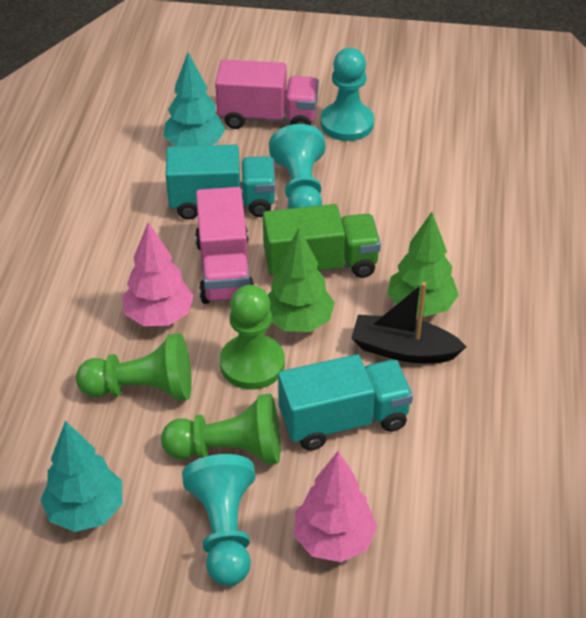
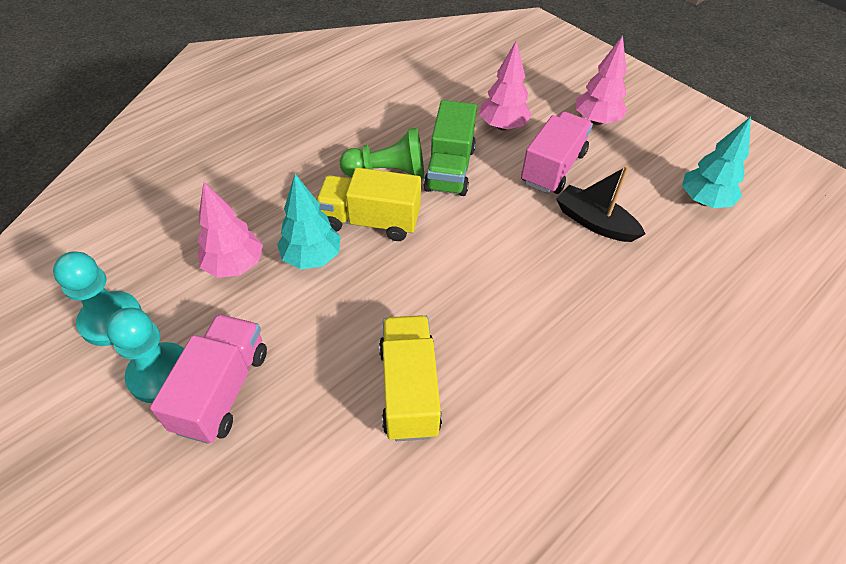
green pawn: [76,333,192,401] [161,394,280,465] [220,285,285,390] = 3 -> [340,128,424,179] = 1
green tree: [268,228,335,332] [387,212,459,317] = 2 -> none = 0
pink tree: [122,222,194,326] [294,451,377,562] = 2 -> [197,182,263,278] [480,41,532,131] [576,36,627,125] = 3
turquoise pawn: [182,454,255,586] [269,124,326,209] [321,48,374,141] = 3 -> [53,251,142,346] [106,308,184,403] = 2
turquoise truck: [166,144,275,220] [278,354,413,451] = 2 -> none = 0
yellow truck: none = 0 -> [316,168,421,241] [379,315,442,441] = 2

